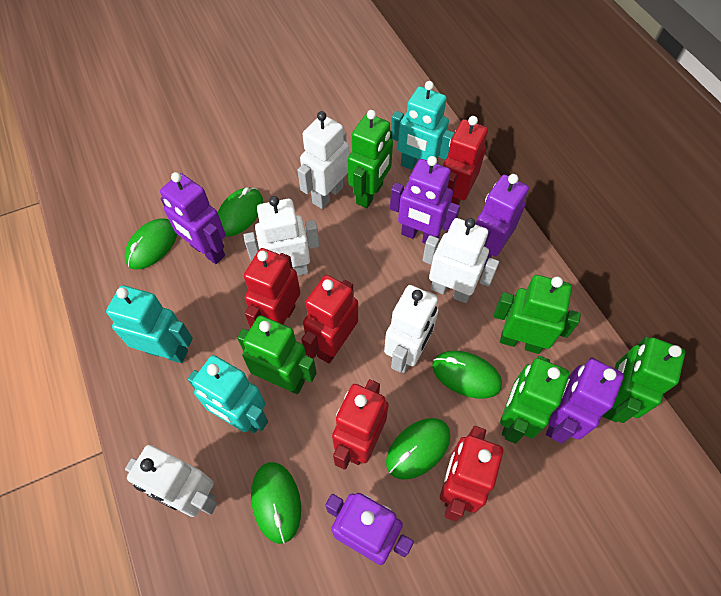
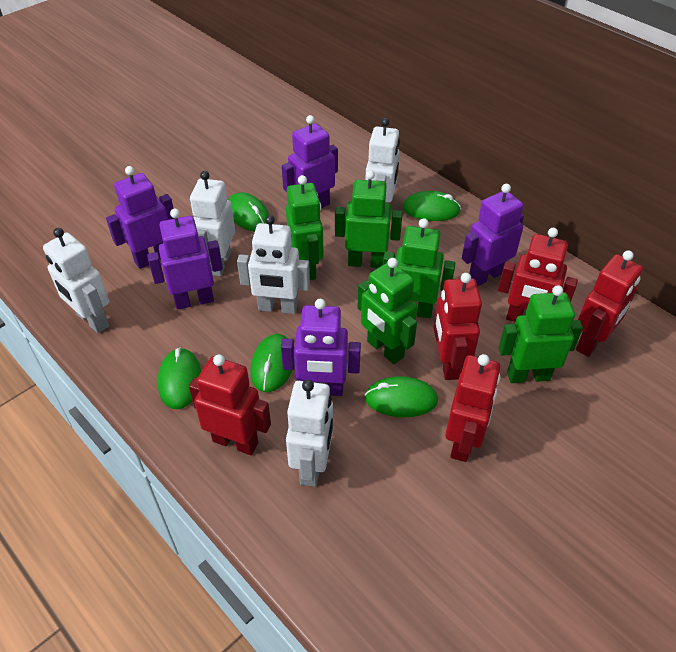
turquoise robot: [106,285,193,363] [188,355,268,433] [391,81,454,170] = 3 -> none = 0

